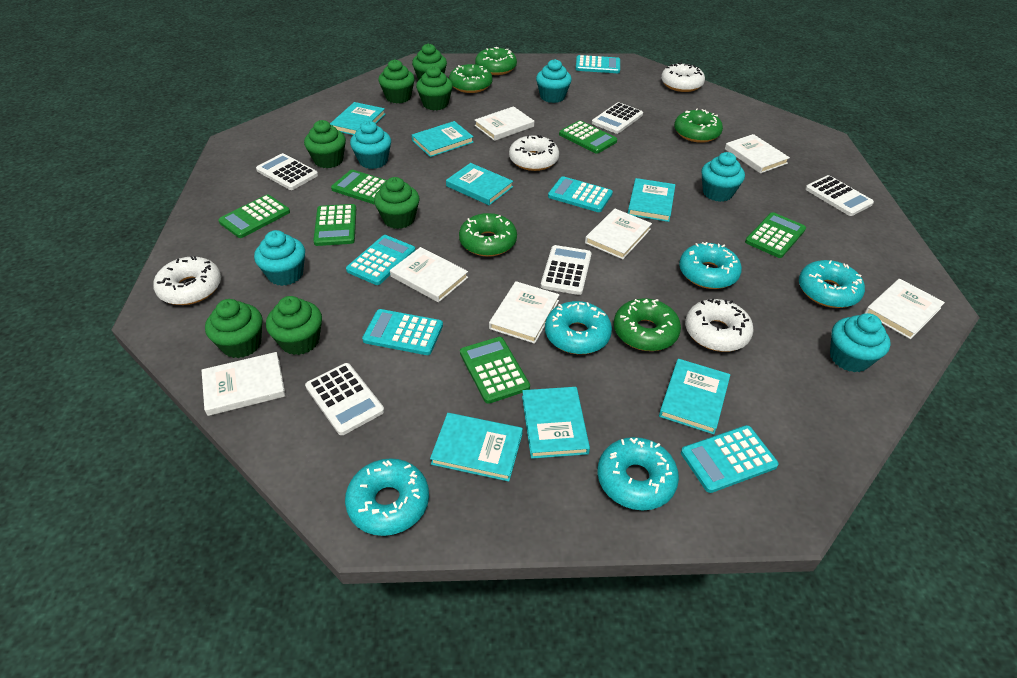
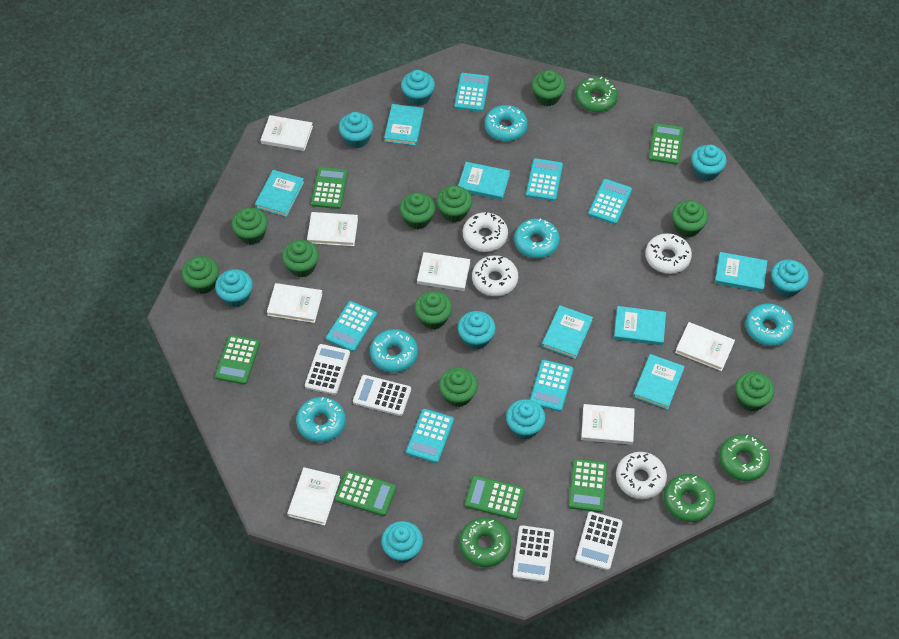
green cupcake: [205,299,263,358] [266,296,322,355] [304,120,346,168] [374,177,419,229] [378,59,415,104] [412,43,447,80] [416,66,453,110] = 7 -> [182,256,219,294] [231,208,268,245] [282,240,319,277] [399,192,435,229] [415,291,452,329] [436,186,472,222] [439,367,478,407] [532,70,566,106] [672,200,708,238] [735,372,774,411] = 10
green donut: [449,64,492,93] [459,213,517,257] [475,47,517,75] [614,298,681,351] [674,109,723,143] = 5 -> [459,517,511,567] [575,77,618,112] [664,474,715,522] [719,434,770,481] = 4
turquoise calculator: [346,235,415,285] [362,309,443,355] [548,176,613,212] [575,55,620,73] [681,425,779,493] = 5 -> [326,301,377,352] [406,409,454,463] [454,73,489,112] [526,158,563,201] [530,360,573,412] [588,179,632,224] = 6
turquoise cupcake: [254,230,305,286] [350,121,391,169] [536,59,572,103] [701,152,745,202] [830,313,890,372] = 5 -> [215,269,253,307] [339,112,373,148] [381,521,423,563] [401,70,435,106] [458,311,496,350] [506,399,546,439] [691,145,727,181] [771,259,809,297] = 8
white calculator: [256,153,318,190] [305,363,384,435] [541,245,592,295] [592,102,643,134] [805,175,874,216] = 5 -> [305,344,350,395] [353,375,411,416] [513,525,554,582] [575,511,623,570] = 4

